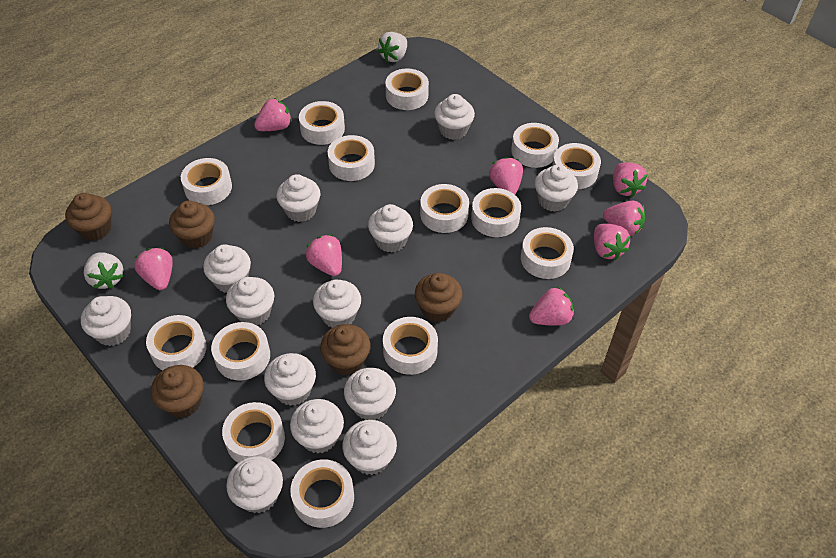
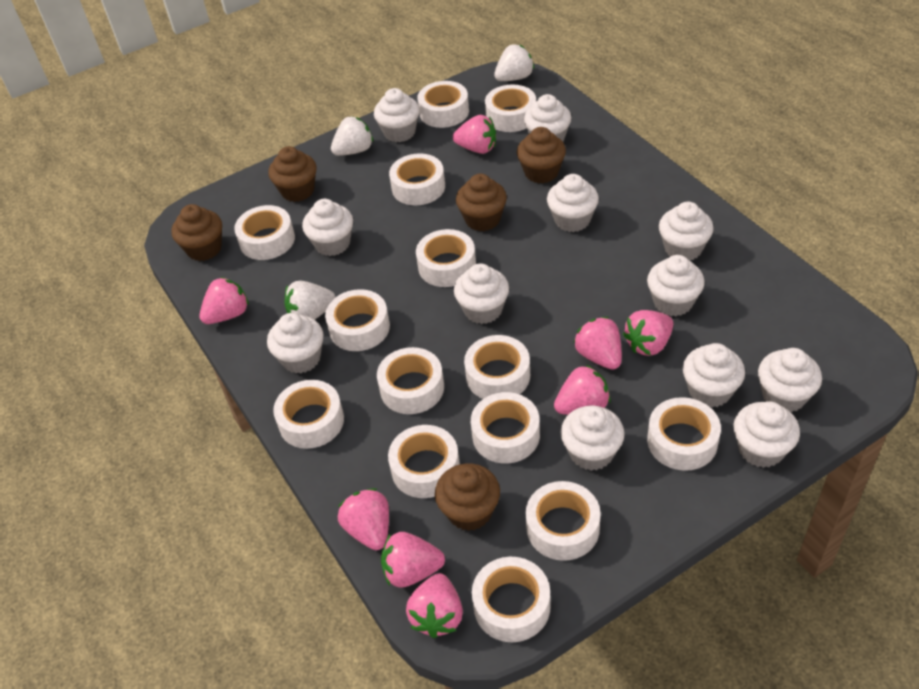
white cupcake: [81,296,131,346] [203,244,251,293] [226,277,274,325] [226,456,283,513] [264,353,316,406] [277,174,320,222] [290,399,344,453] [313,280,361,328] [342,420,397,475] [344,368,396,420] [368,204,413,253] [434,94,475,140] [535,164,578,212] = 13 -> [267,313,323,373] [302,199,353,256] [374,88,420,142] [454,263,509,324] [524,94,572,142] [547,174,599,232] [560,405,625,471] [647,255,705,316] [659,201,714,261] [683,343,745,407] [734,401,800,468] [758,348,822,412] = 12
white strawberry: [84,252,123,289] [377,32,407,62] = 2 -> [284,281,335,320] [331,116,373,156] [494,45,534,81] = 3

